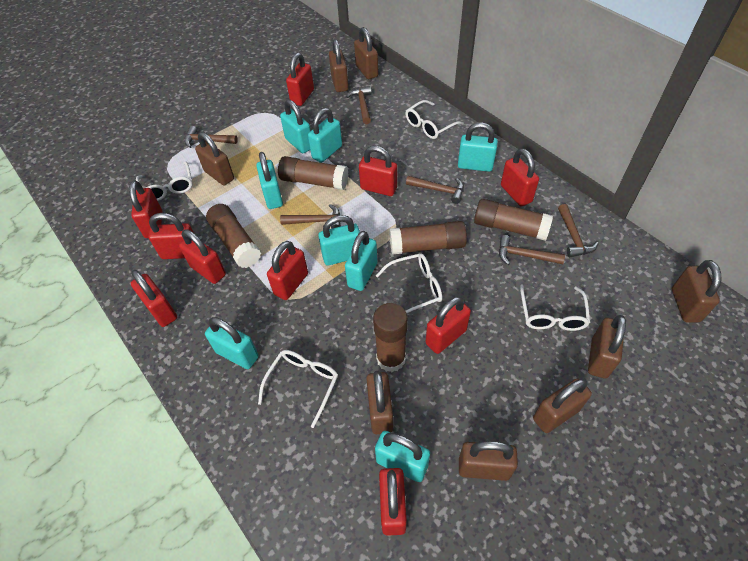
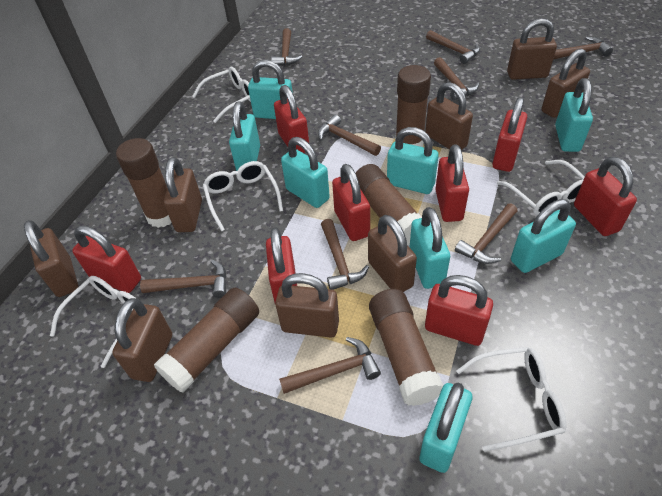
brown hammer: [184,126,238,148] [280,204,341,229] [346,86,372,124] [406,176,464,204] [499,235,565,265] [558,204,599,257] = 6 -> [140,259,227,298] [271,28,302,65] [279,337,381,394] [318,115,381,156] [321,219,369,290] [426,30,480,64] [434,57,479,100] [455,203,517,264] [553,37,613,60] = 9
red padlock: [129,180,162,238] [131,270,177,327] [148,213,194,259] [179,230,226,284] [267,241,308,300] [286,53,314,106] [359,146,397,196] [379,468,407,536] [425,296,471,354] [501,148,539,206] = 10 -> [72,225,141,293] [266,227,297,302] [274,85,309,153] [332,164,370,241] [425,275,493,346] [435,144,469,222] [492,97,527,172] [574,157,637,236] = 8

